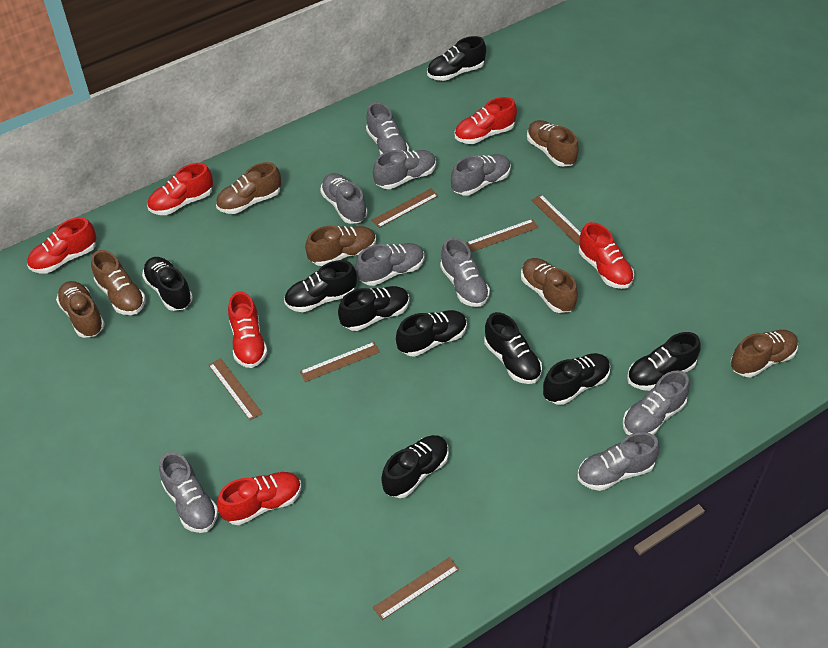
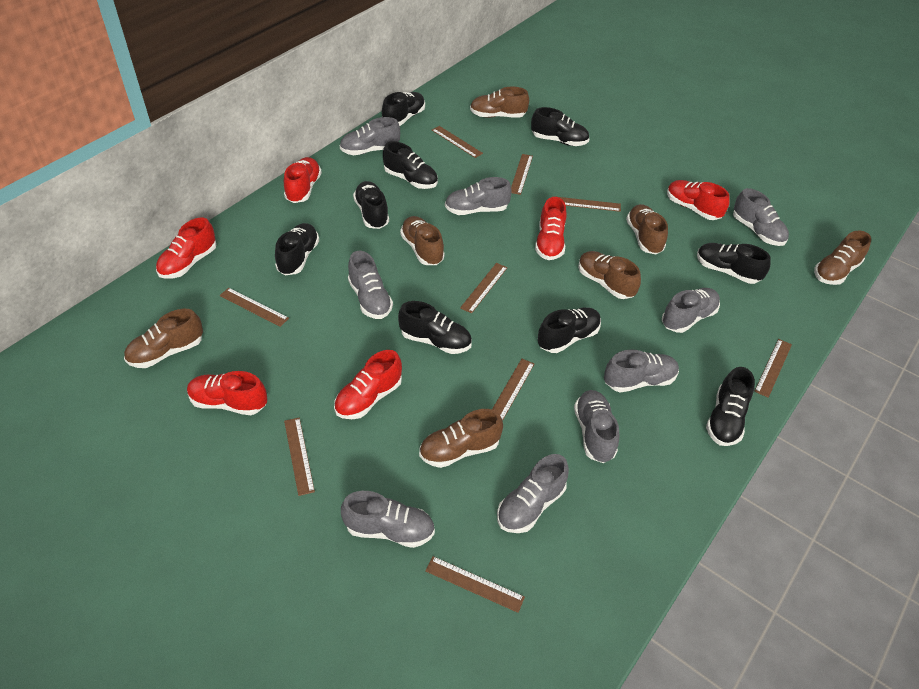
brown ruler: [209,358,263,420] [300,342,380,382] [371,188,438,228] [373,557,459,620] [466,219,539,252] [531,195,581,245] = 6 -> [220,288,289,327] [284,418,315,496] [425,556,525,613] [432,126,483,158] [460,263,508,313] [492,359,534,421] [511,154,533,195] [554,196,621,212] [754,339,792,398] = 9

